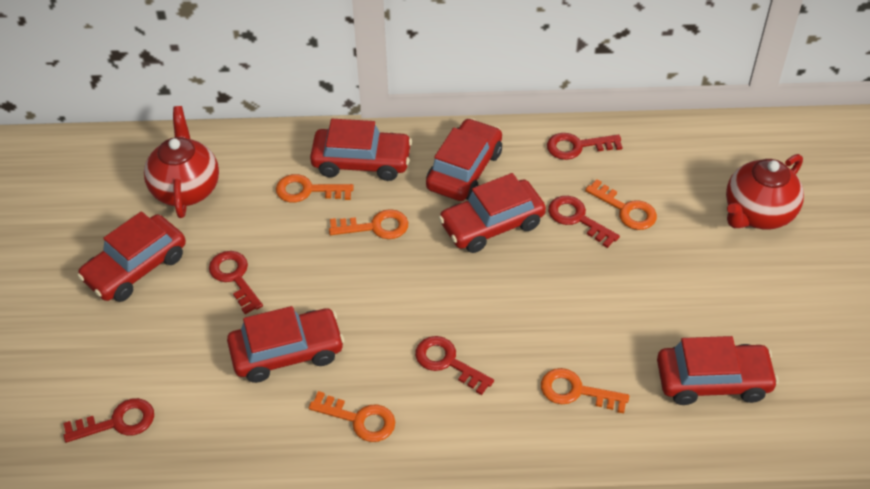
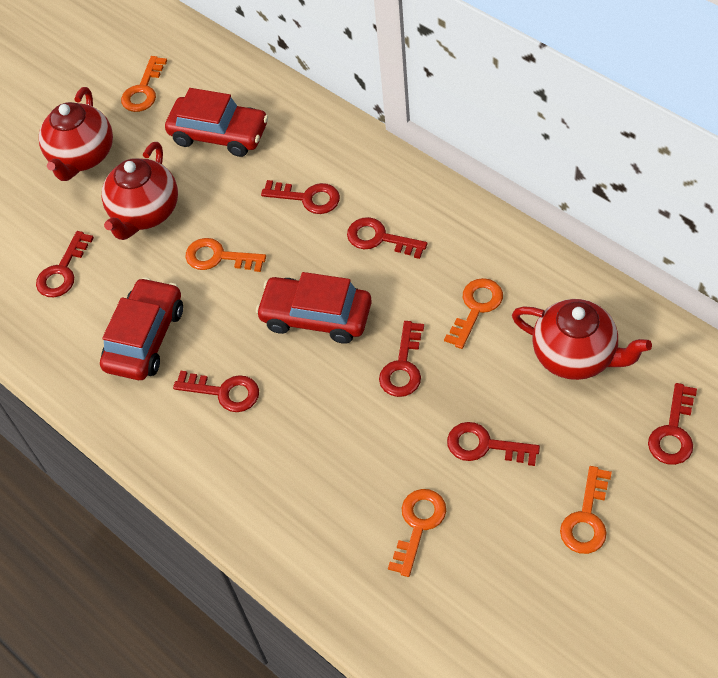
red car: [77,211,186,302] [227,306,344,383] [310,119,412,181] [426,118,502,201] [439,173,546,253] [657,336,779,405] = 6 -> [100,277,183,380] [165,88,268,157] [256,272,372,344] = 3
red key: [63,398,154,443] [209,251,263,314] [415,336,494,395] [547,133,623,160] [548,196,620,248] = 5 -> [36,231,94,297] [173,371,259,412] [261,180,340,214] [347,217,427,259] [379,321,424,397] [447,422,540,466] [648,383,697,465] = 7
red teapot: [144,106,219,218] [726,154,804,229] = 2 -> [39,87,113,181] [102,142,178,240] [512,299,652,380] = 3

